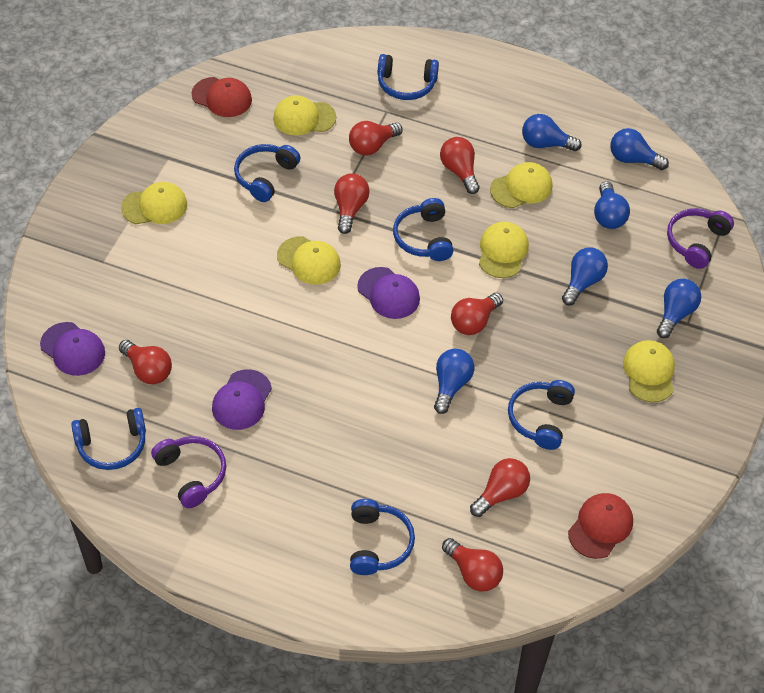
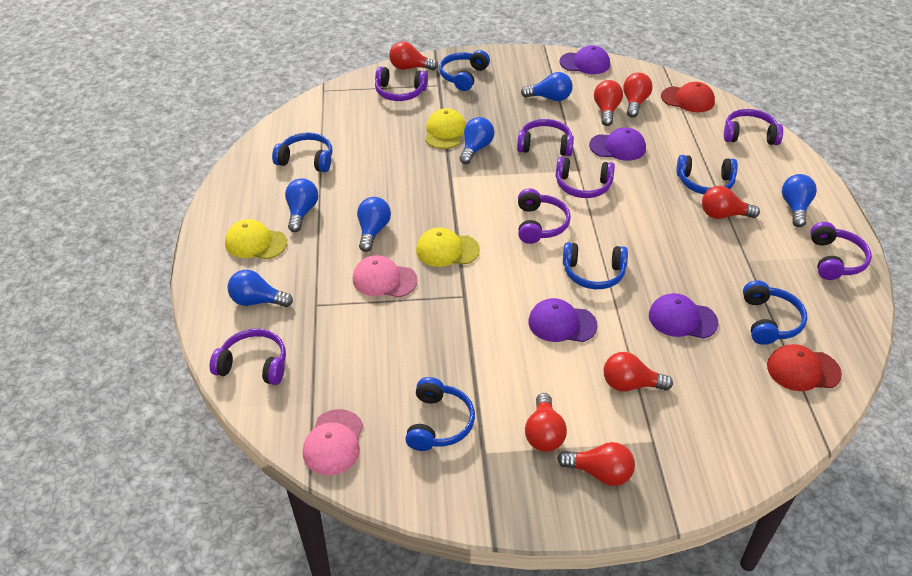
pink cap: none = 0 -> [303,409,363,475] [353,255,418,298] = 2
purple cap: [40,322,105,376] [212,369,272,430] [357,267,420,319] = 3 -> [528,298,598,342] [559,45,610,74] [589,127,646,161] [649,293,718,339] = 4
purple headphones: [151,436,226,508] [667,208,734,269] = 2 -> [210,329,286,385] [375,67,428,101] [517,119,574,156] [518,188,571,244] [556,157,615,198] [724,109,783,145] [810,222,872,280] = 7
yellow cap: [121,182,187,224] [273,95,336,135] [277,236,341,285] [479,222,529,278] [490,162,553,208] [623,340,675,402] = 6 -> [225,219,287,259] [416,227,480,267] [425,108,466,149] = 3

